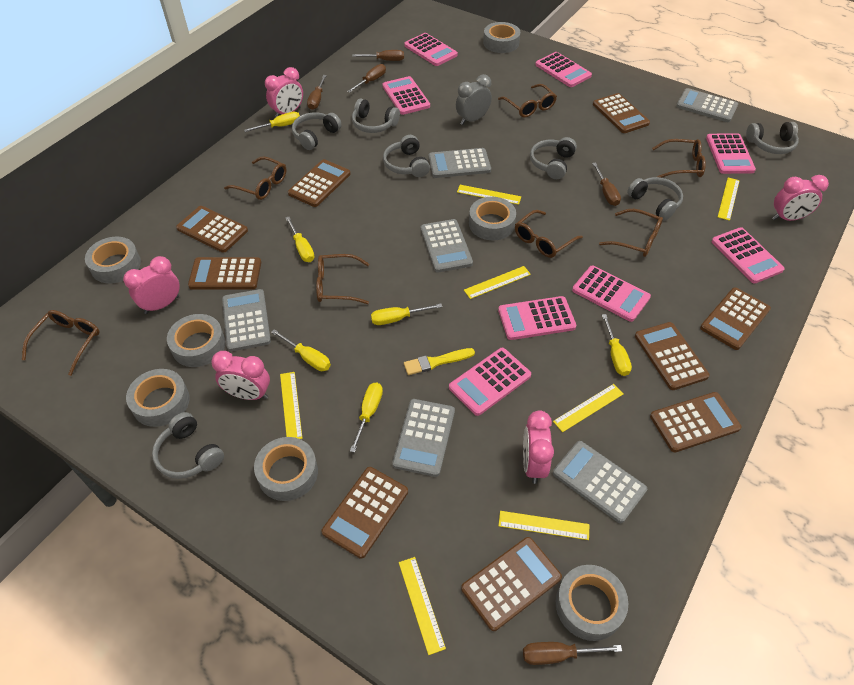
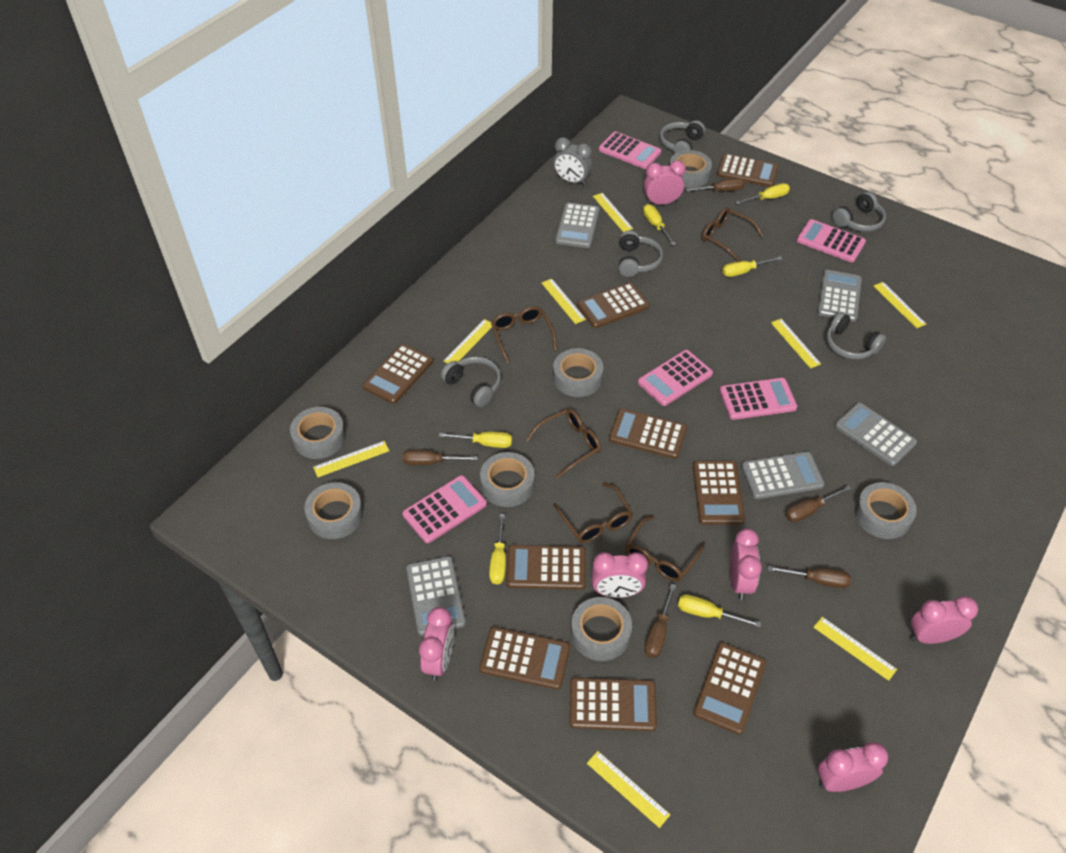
brown glasses: [22,310,100,376] [224,157,286,200] [316,254,369,304] [498,84,557,118] [515,210,583,258] [599,209,663,257] [652,139,706,178] = 7 -> [491,306,557,363] [526,409,601,478] [553,482,633,543] [625,515,705,581] [702,208,763,261] = 5
grey calculator: [222,289,271,352] [392,399,455,477] [421,219,473,272] [429,148,491,178] [553,441,647,523] [676,88,738,122] = 6 -> [406,556,466,636] [555,202,600,248] [741,452,825,499] [817,270,862,322] [835,402,917,466] = 5
grey headphones: [152,412,224,479] [292,112,342,150] [352,98,400,133] [383,135,430,177] [530,137,577,179] [627,177,683,220] [746,122,799,154] = 7 -> [441,356,501,407] [619,230,663,277] [660,120,705,154] [826,312,886,360] [832,192,886,232] = 5
pink calculator: [383,76,430,115] [404,33,458,66] [449,348,531,416] [498,296,577,340] [535,52,592,87] [572,266,651,322] [706,133,756,174] [712,227,785,283] = 8 -> [402,475,487,543] [599,132,661,169] [638,350,713,406] [719,378,797,420] [797,219,866,262] = 5
pink clock: [123,256,180,314] [211,351,270,400] [265,67,303,118] [523,410,554,484] [772,175,829,221] = 5 -> [419,607,454,680] [592,552,648,598] [644,160,686,205] [730,529,762,600] [818,742,888,792] [910,596,978,644] = 6
yellow brush: [404,348,475,375] = 1 -> none = 0
yellow ruler: [280,372,303,439] [399,557,446,655] [457,185,521,205] [464,266,531,299] [498,511,589,540] [553,384,623,432] [718,177,740,221] = 7 -> [313,441,389,477] [443,319,492,363] [542,279,586,324] [587,751,671,828] [593,193,633,232] [771,319,821,369] [813,617,897,681] [874,282,926,329] = 8

